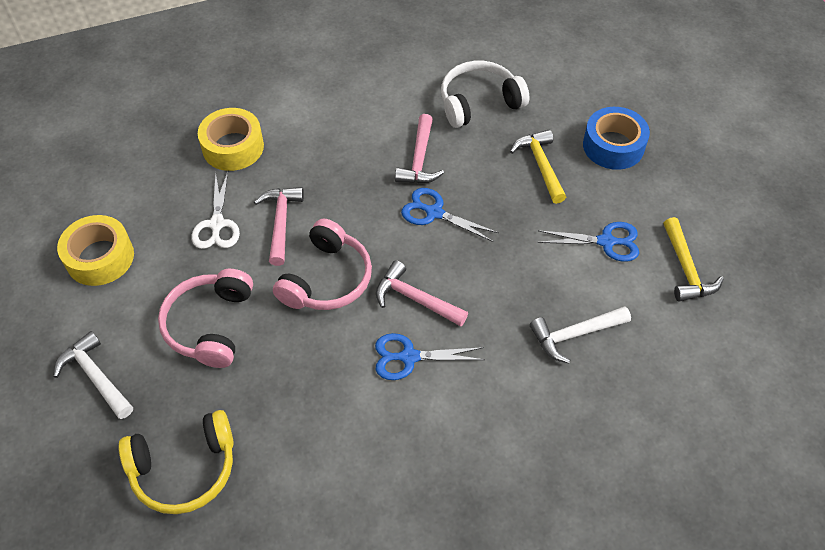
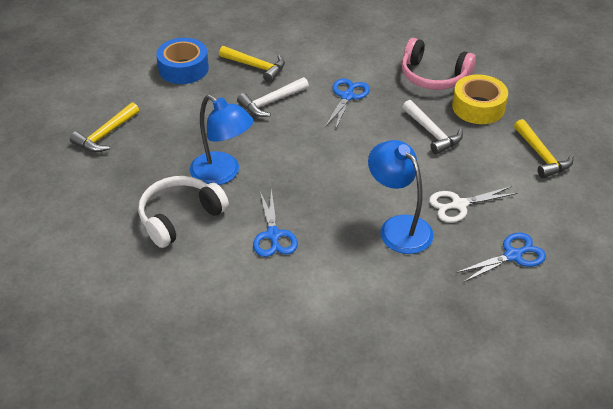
blue lamp: none = 0 -> [190,95,253,185] [368,140,434,254] = 2
pink hammer: [254,187,304,266] [376,260,468,326] [395,114,444,183] = 3 -> none = 0
pink headphones: [158,269,253,368] [273,218,372,310] = 2 -> [402,38,476,90] = 1
yellow hammer: [510,129,566,204] [663,217,724,302] = 2 -> [70,102,139,152] [219,46,285,82] [514,119,574,178] = 3
yellow headphones: [118,410,234,514] = 1 -> none = 0
yellow tape: [57,215,134,286] [198,108,264,171] = 2 -> [452,74,508,124] = 1

